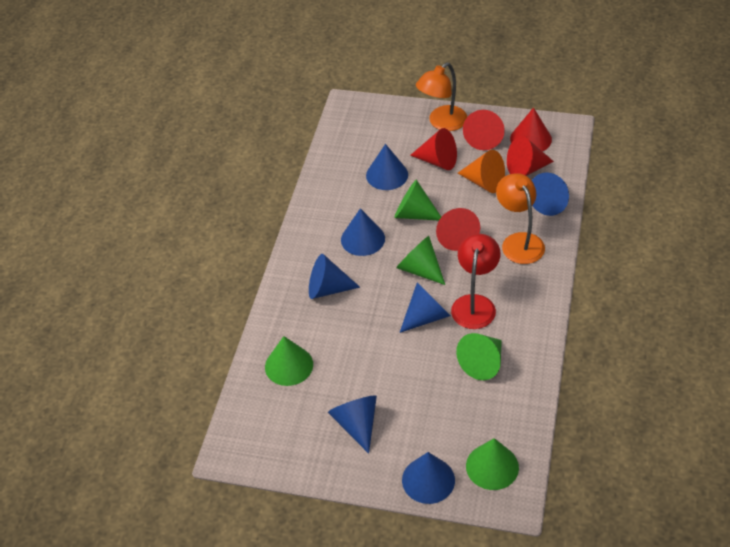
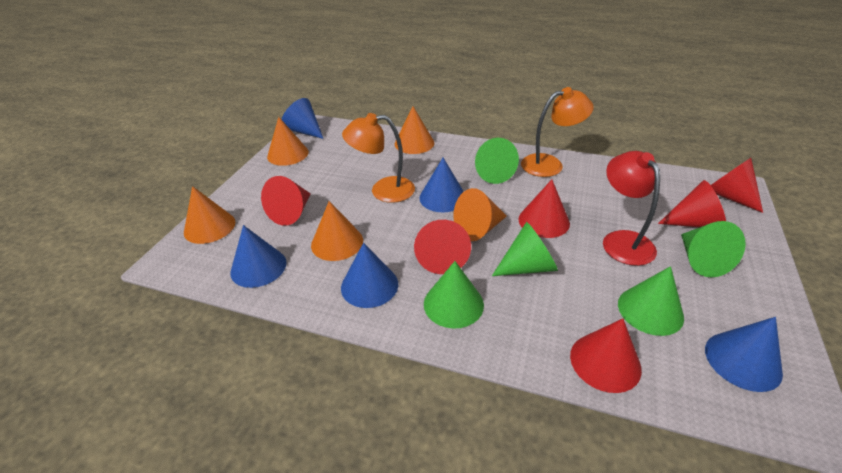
blue cone: [309,254,360,299] [328,395,377,454] [341,208,385,256] [366,144,408,190] [399,282,450,333] [402,452,455,504] [532,172,569,216] = 7 -> [230,225,287,288] [281,98,324,139] [341,243,398,308] [419,158,464,212] [705,317,783,392] = 5
orange cone: [458,150,505,193] = 1 -> [184,186,235,244] [267,117,309,166] [311,201,363,261] [395,106,434,154] [453,188,507,241] = 5
red cone: [410,128,457,170] [436,208,480,251] [463,110,505,150] [507,136,554,176] [510,107,552,152] = 5 -> [261,176,311,225] [414,220,471,274] [518,180,570,238] [570,319,642,393] [658,180,726,227] [711,158,763,213] = 6

